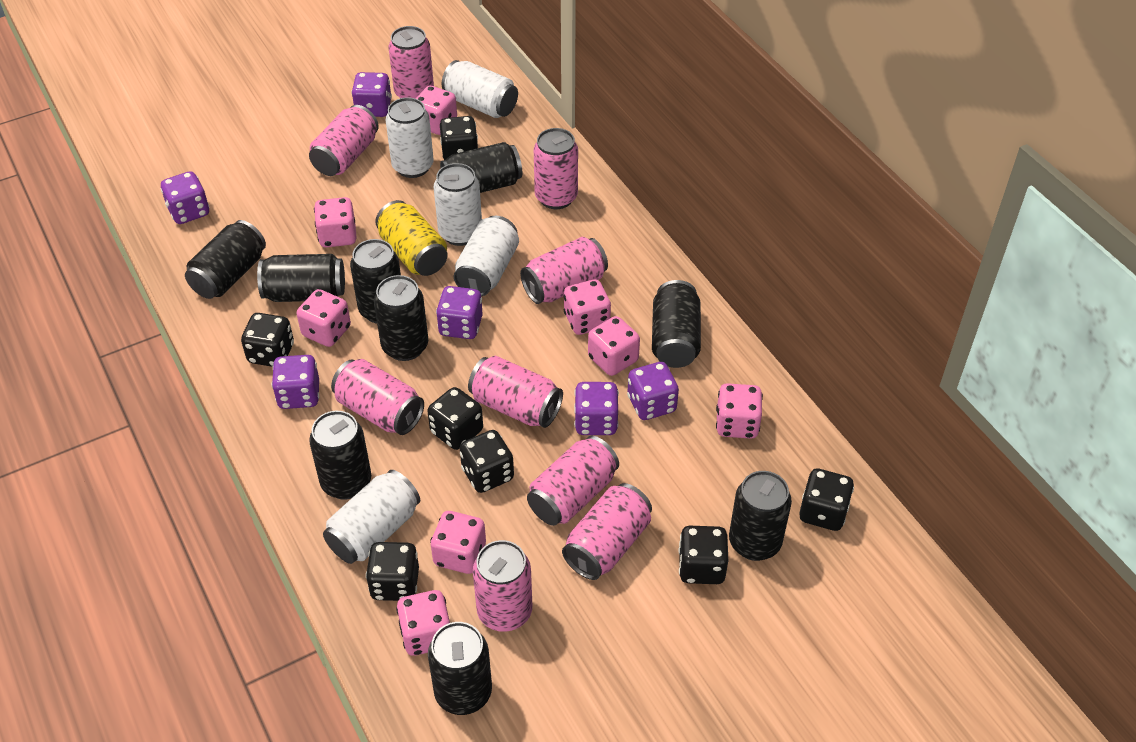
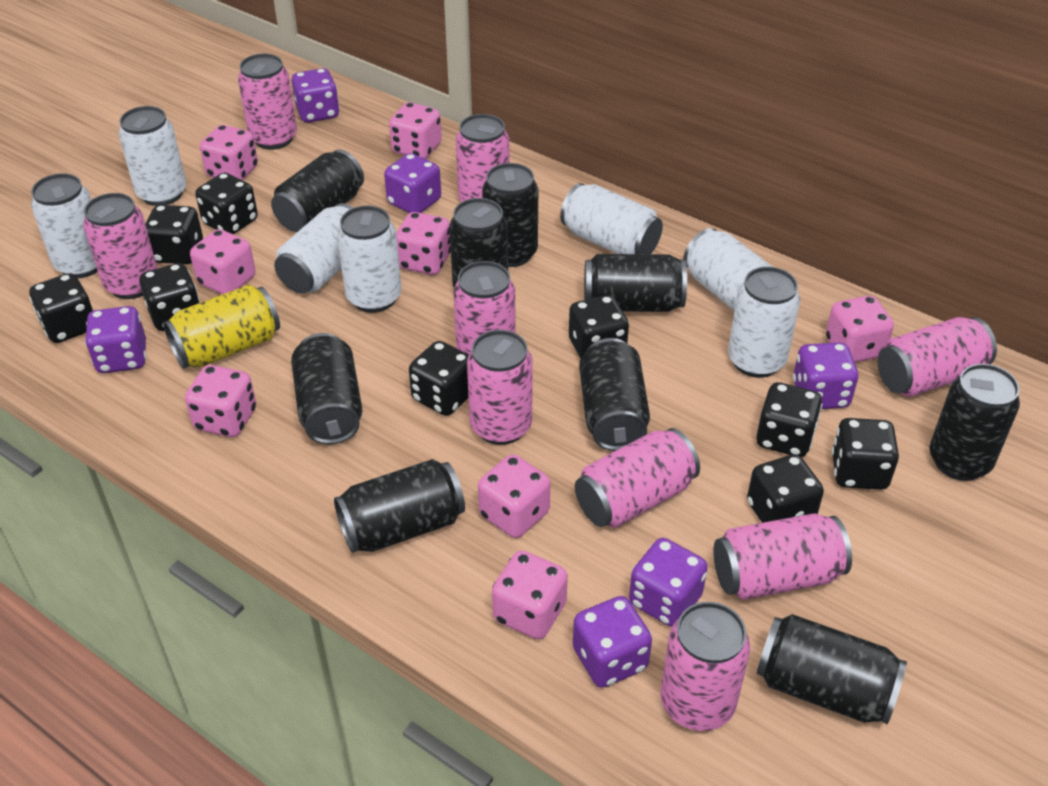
black dice: [241,313,294,367] [366,542,419,601] [428,387,483,450] [440,116,478,160] [460,430,514,493] [678,526,728,584] [799,468,854,531] = 7 -> [29,273,93,343] [139,263,200,331] [145,205,203,264] [195,173,258,235] [409,341,469,416] [569,295,629,359] [747,454,824,523] [756,382,822,457] [832,418,899,490] = 9
white can: [323,470,420,564] [385,97,434,178] [434,163,482,246] [442,60,518,118] [454,216,519,296] = 5 -> [31,173,98,278] [119,106,186,206] [274,203,354,294] [337,206,401,313] [560,183,663,254] [683,228,773,311] [728,267,800,378] = 7

